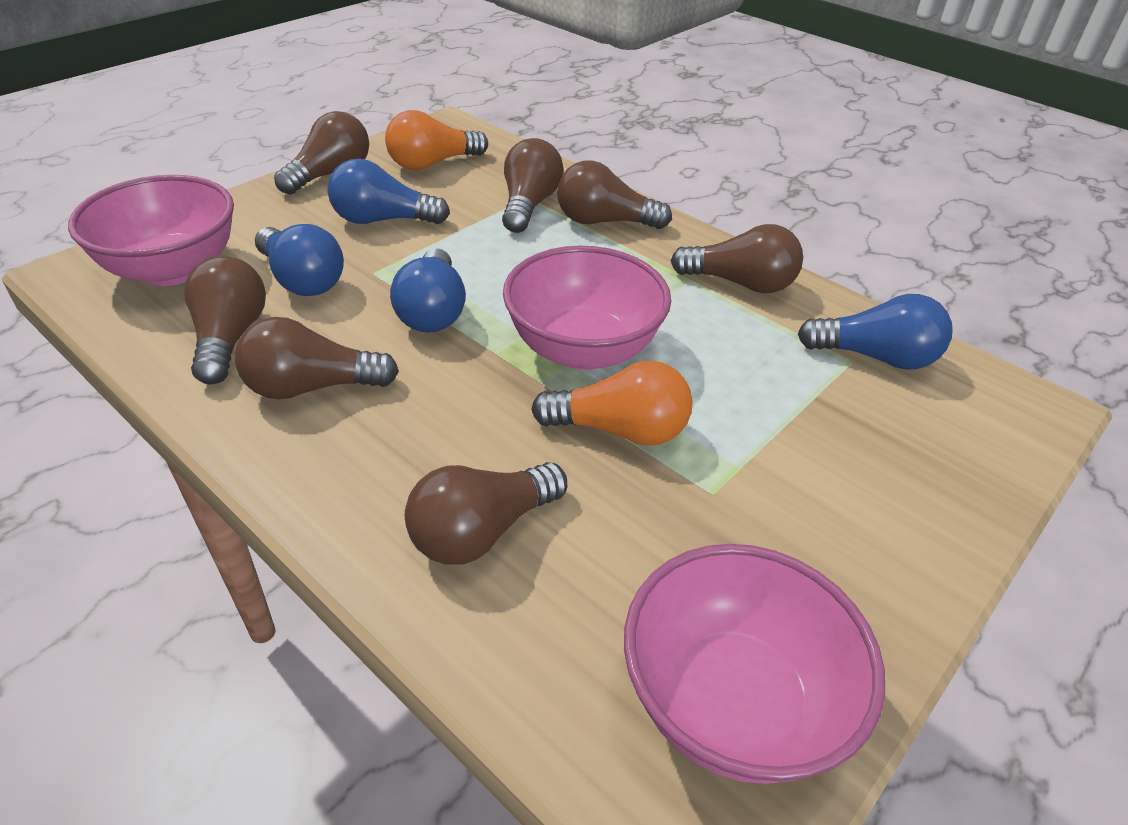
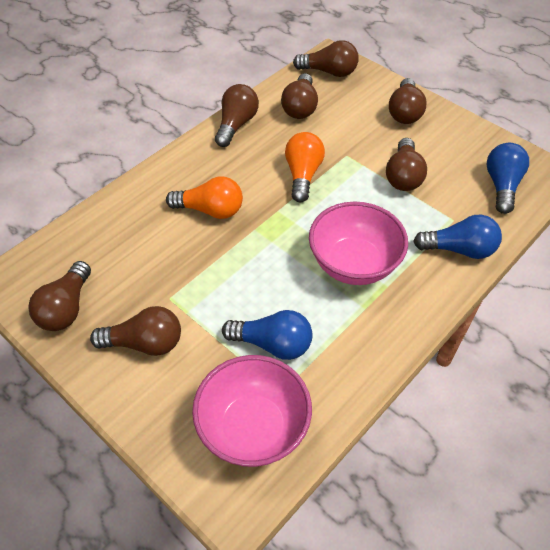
blue light bulb: [255,224,344,296] [327,159,450,224] [390,248,466,333] [798,294,952,370] = 4 -> [222,310,312,360] [413,215,502,259] [486,143,529,214] = 3
pink bowl: [68,175,234,286] [503,246,671,370] [624,544,885,784] = 3 -> [192,355,312,467] [309,202,408,285] = 2

